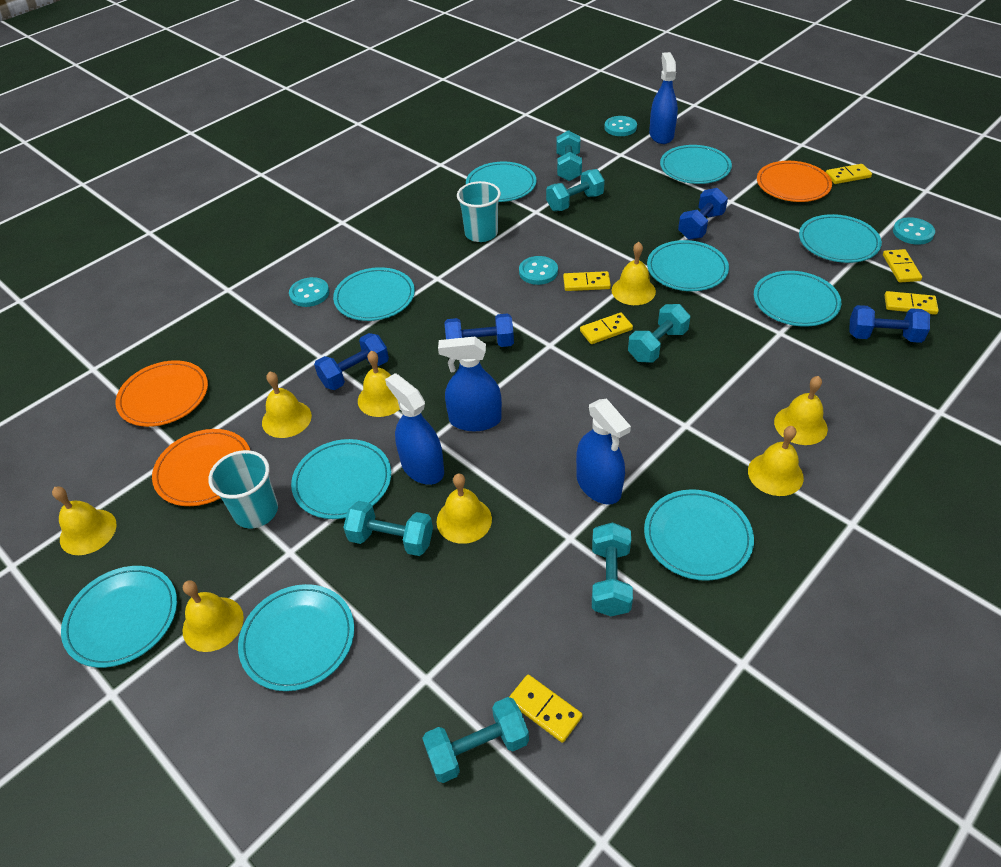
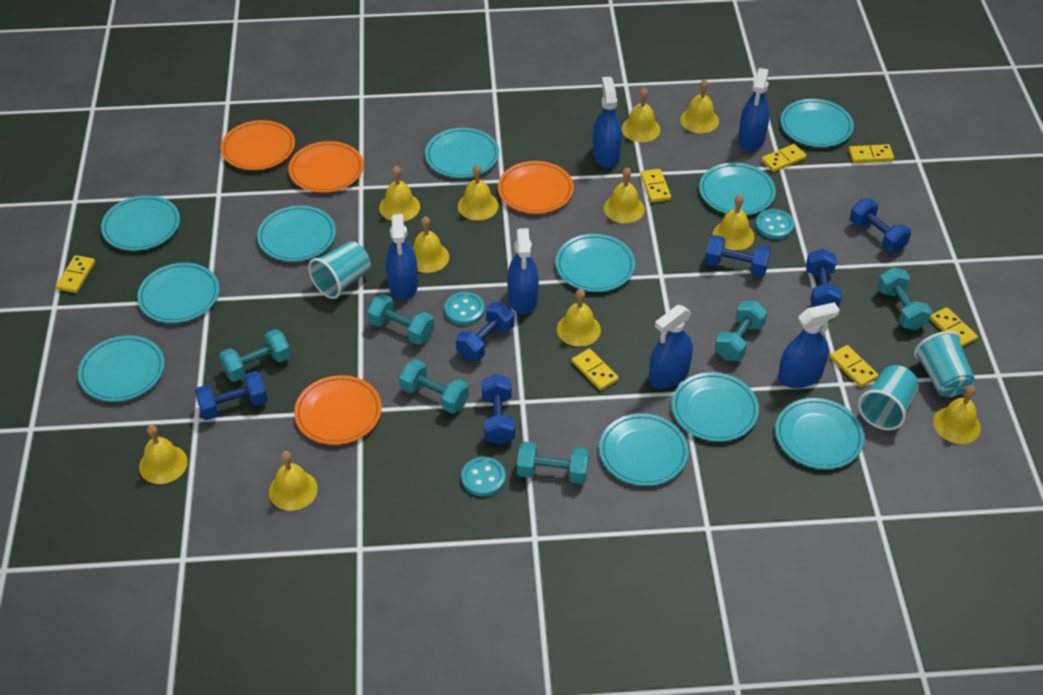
blue dumbbell: [314,333,389,390] [445,313,514,347] [678,188,728,240] [849,305,930,343] = 4 -> [195,371,268,420] [456,302,515,361] [481,374,515,445] [705,235,771,277] [806,249,842,307] [850,199,911,252] = 6
blue spray bottle: [385,373,444,485] [438,336,502,431] [576,399,631,505] [649,52,678,144] = 4 -> [386,214,418,300] [507,228,539,314] [593,77,622,168] [649,305,693,389] [738,68,770,151] [778,302,840,388] = 6
orange plate: [116,360,208,427] [152,429,250,506] [757,161,832,202] = 3 -> [221,120,295,170] [288,141,364,193] [294,375,382,445] [498,161,574,214] = 4
turquoise button: [289,277,329,307] [519,256,558,285] [604,116,637,136] [893,217,935,245] = 4 -> [444,292,485,325] [461,457,506,497] [756,209,794,239] = 3
turquoise cup: [208,450,278,528] [457,181,501,242] = 2 -> [308,241,371,299] [858,365,919,430] [914,331,975,397] = 3
turquoise plate: [61,566,177,668] [238,584,354,691] [291,439,391,519] [333,267,415,321] [466,162,536,202] [644,489,754,581] [647,240,729,291] [660,145,732,184] [754,271,841,327] [799,214,882,263] = 10 -> [78,335,165,402] [101,195,180,251] [137,263,220,323] [257,205,336,262] [425,128,499,178] [556,234,635,292] [599,413,688,486] [672,372,759,442] [699,163,776,215] [775,398,865,469] [780,99,854,147] = 11
yellow bell: [52,486,116,555] [183,580,244,652] [262,372,312,438] [358,351,400,417] [437,474,492,544] [612,242,656,305] [748,426,804,496] [774,376,828,445] = 8 -> [139,425,188,484] [269,451,318,511] [379,166,420,221] [413,216,449,273] [458,165,498,220] [557,289,601,346] [604,167,645,223] [622,88,660,142] [680,79,719,133] [713,194,754,251] [933,385,981,444] = 11
yellow domino: [509,674,582,743] [563,271,611,291] [580,312,633,344] [826,164,872,184] [883,249,922,282] [884,291,939,315] = 6 -> [56,255,95,293] [572,349,619,391] [640,169,671,203] [761,144,807,172] [830,345,879,387] [849,144,894,163] [930,307,978,347] = 7

